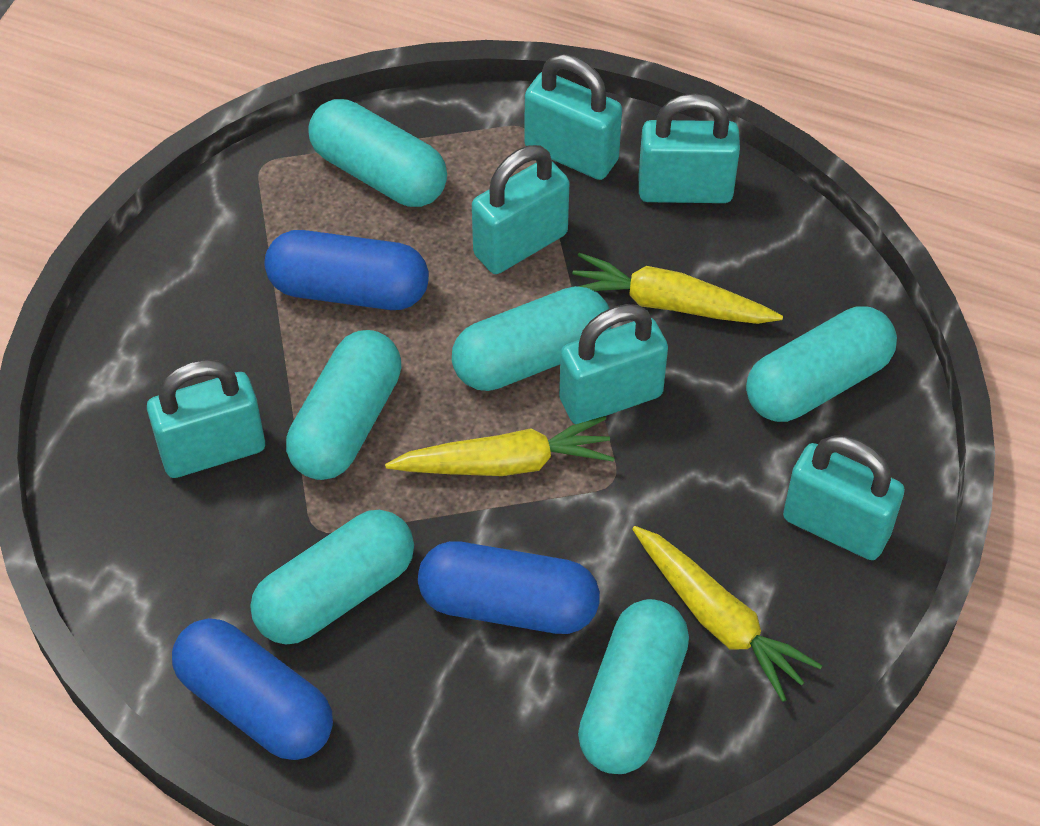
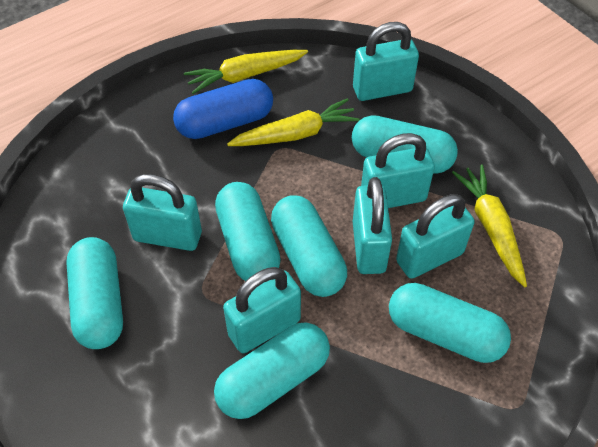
blue capsule: [172,618,333,760] [265,230,429,310] [418,541,600,634] = 3 -> [173,79,273,139] = 1

